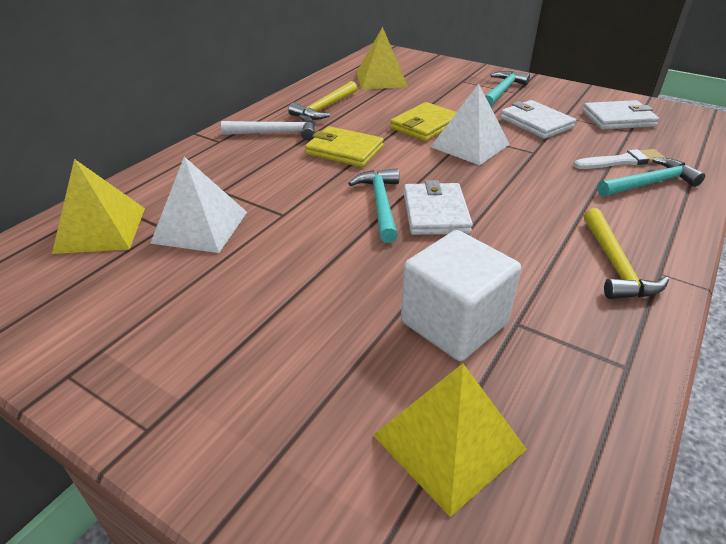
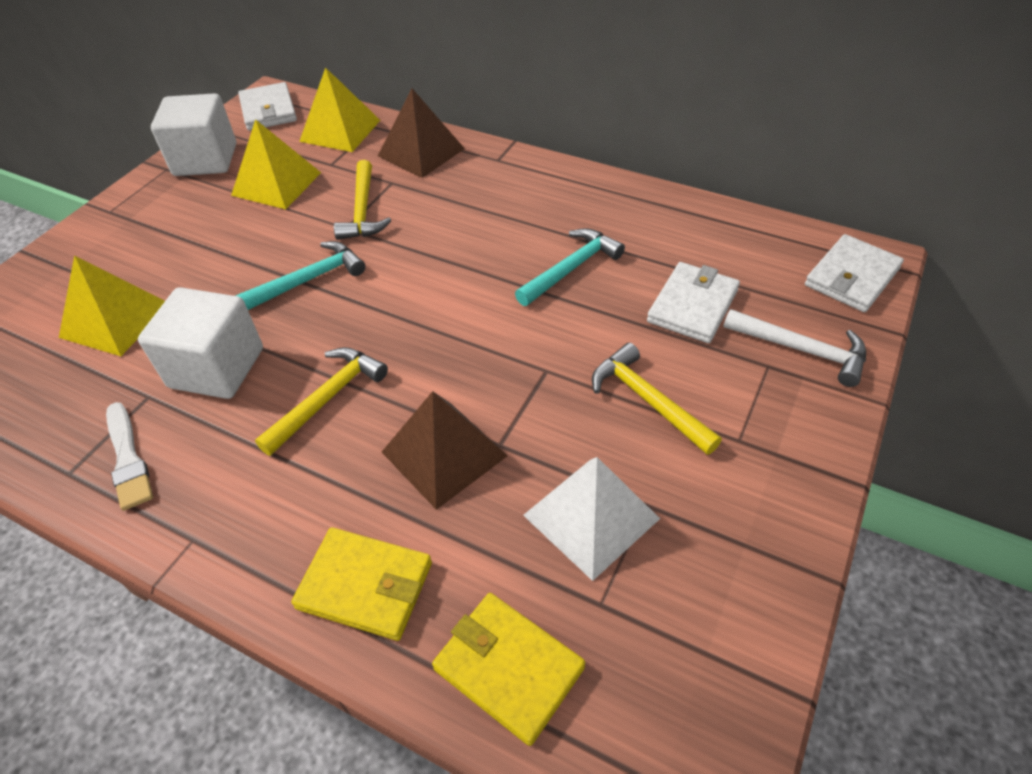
brown pyramid: none = 0 -> [378,88,465,178] [382,391,507,510] = 2
turquoise hammer: [348,168,399,243] [485,71,530,106] [597,158,705,197] = 3 -> [235,241,366,310] [515,228,625,306] = 2
white cube: [401,230,521,361] = 1 -> [138,287,263,399] [151,93,236,176] = 2
white pyramid: [150,157,247,253] [431,84,510,165] = 2 -> [523,457,660,581] = 1
yellow hammer: [288,81,357,120] [584,208,669,299] = 2 -> [255,347,388,456] [334,160,392,240] [592,343,722,455] = 3

